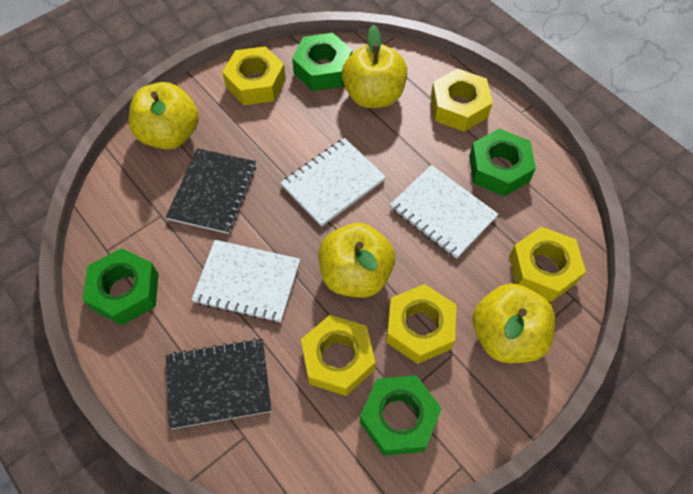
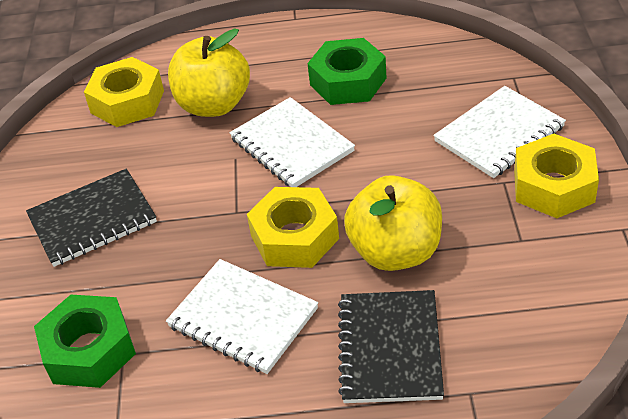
green nut: [83,248,159,325] [292,33,352,91] [360,375,442,456] [469,128,536,196] = 4 -> [34,295,136,388] [307,38,387,105] = 2
yellow apple: [128,82,199,150] [319,223,395,298] [342,25,407,108] [473,283,555,363] = 4 -> [168,28,250,117] [344,175,442,271] = 2
yellow nut: [222,46,286,105] [301,315,376,396] [386,284,456,364] [431,68,493,132] [509,227,586,302] = 5 -> [84,57,164,127] [247,187,339,268] [514,134,599,218] = 3

